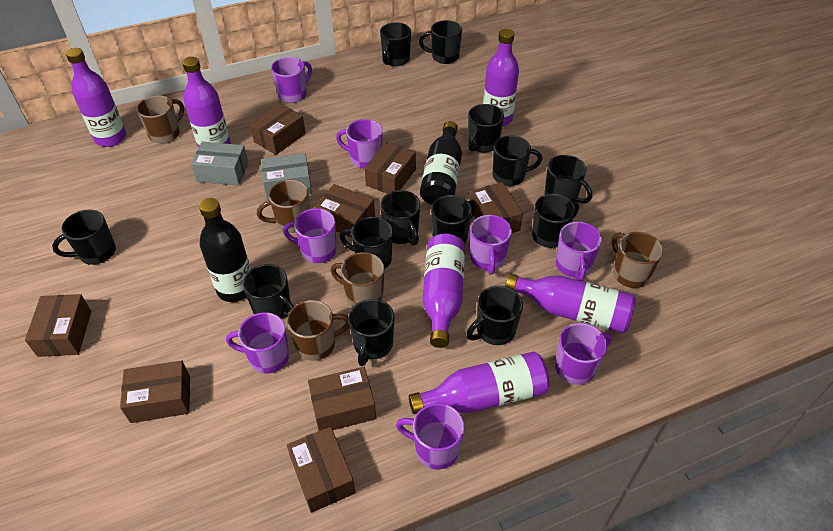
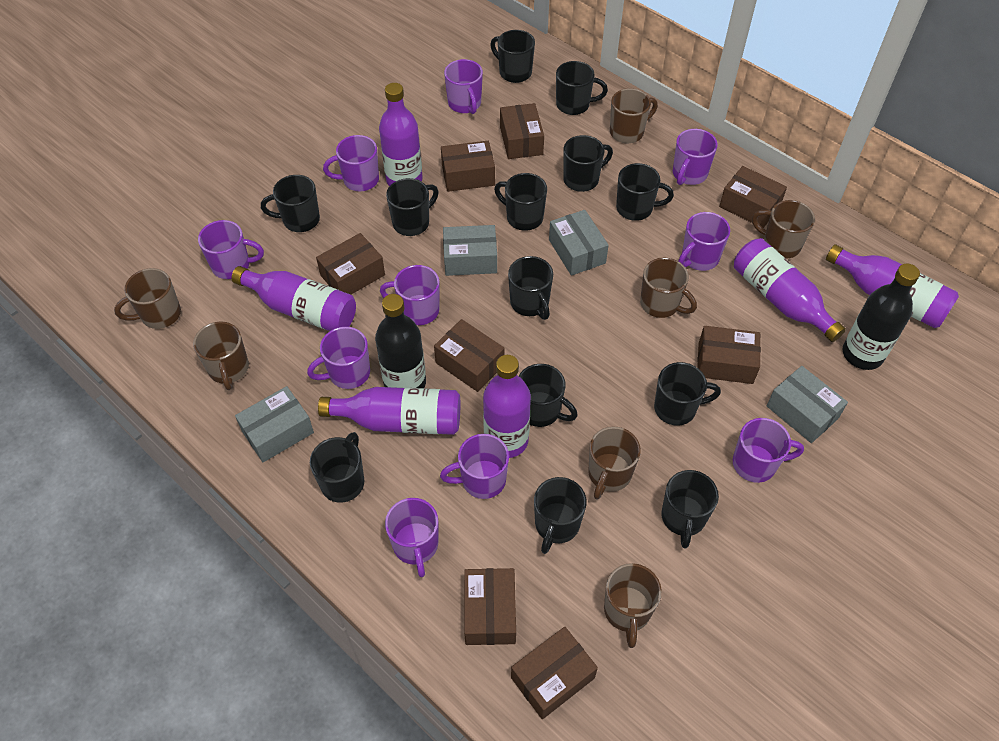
brown mug: [137,95,184,144] [257,180,310,233] [287,300,350,361] [331,252,384,307] [612,232,663,288] = 5 -> [114,268,181,329] [193,322,249,390] [588,426,641,499] [604,563,662,648] [610,88,658,143] [640,258,697,318] [752,200,815,259] = 7
grey box: [191,142,248,186] [261,153,312,200] = 2 -> [235,386,314,462] [443,225,497,276] [549,210,609,276] [767,366,848,443] = 4
purple mug: [226,312,289,374] [271,57,312,103] [283,208,337,263] [336,119,383,169] [396,403,464,470] [470,215,512,275] [555,323,612,385] [556,222,602,281] = 8 -> [198,220,264,279] [307,327,370,389] [323,135,379,191] [380,265,440,325] [385,498,438,577] [440,434,509,499] [444,59,483,114] [673,129,718,185] [678,212,730,271] [733,418,804,483] = 10

